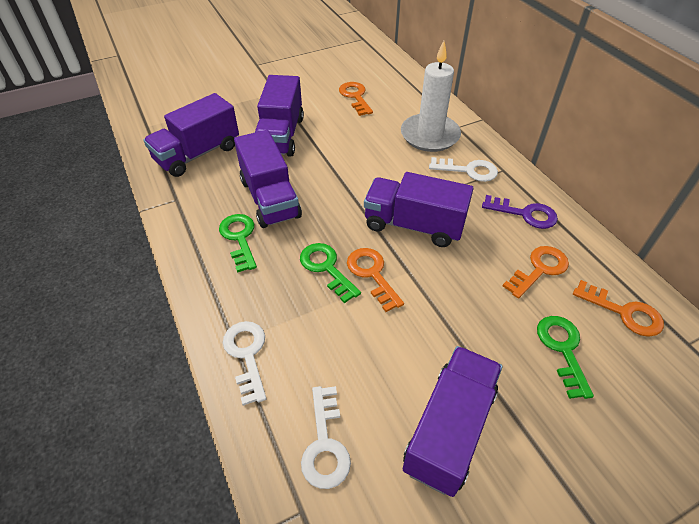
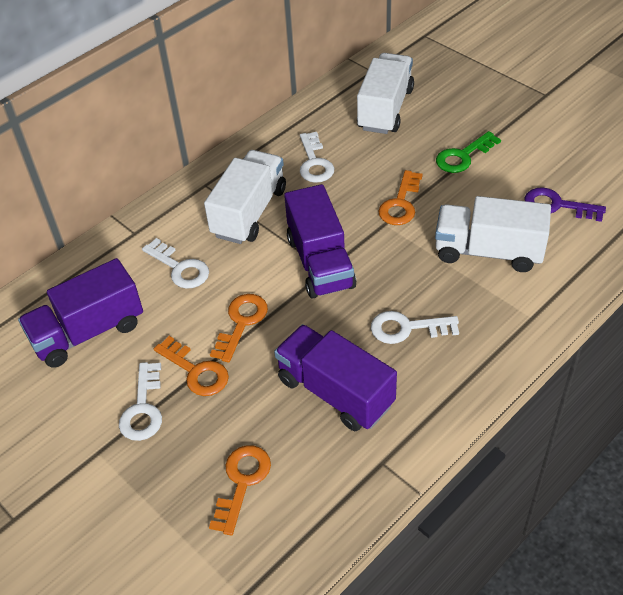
green key: [219,214,257,273] [300,243,361,303] [537,316,594,399] = 3 -> [436,131,501,173] = 1
purple truck: [143,93,239,177] [234,130,302,228] [255,75,304,157] [364,172,473,247] [403,346,502,497] = 5 -> [18,258,143,368] [274,324,397,431] [284,184,356,299] = 3
white candle: [401,41,461,152] = 1 -> none = 0
white key: [223,321,266,406] [301,386,351,489] [429,157,498,182] = 3 -> [119,362,162,441] [142,238,209,289] [300,132,335,183] [371,311,459,344] = 4
white truck: none = 0 -> [204,150,286,244] [357,53,414,134] [435,196,551,272] = 3

